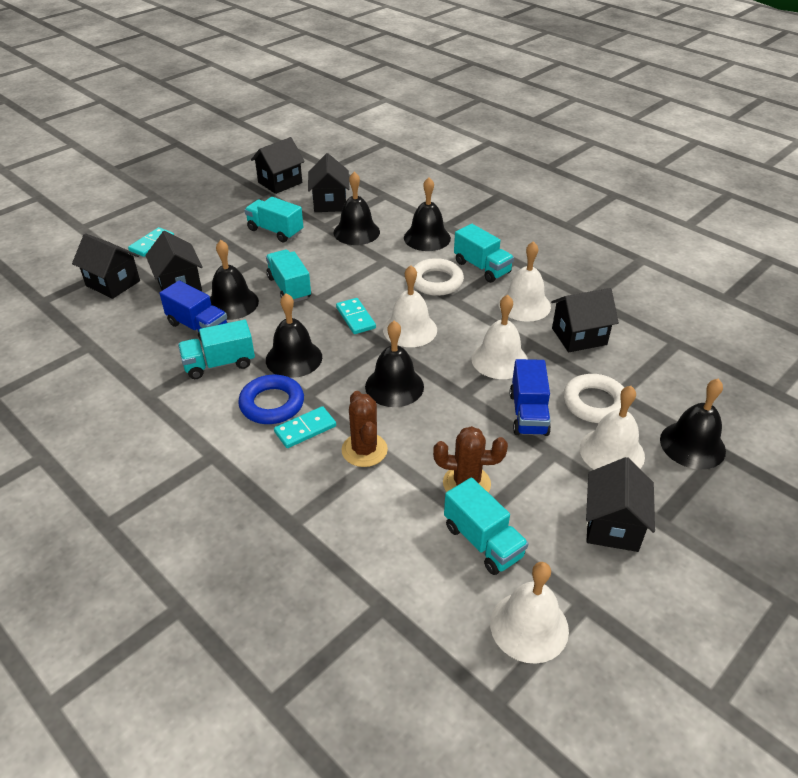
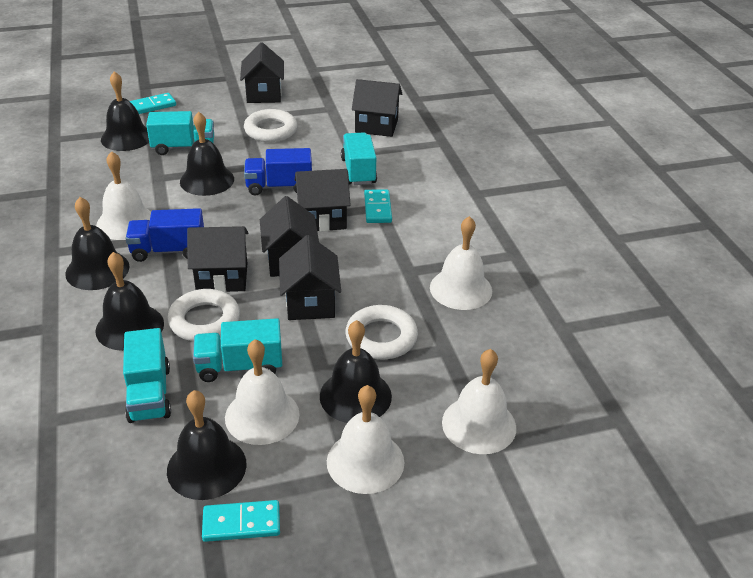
blue ring: [238,375,304,424] = 1 -> none = 0
brown cactus: [342,391,388,467] [433,426,508,492] = 2 -> none = 0
turquoise truck: [178,320,255,379] [244,197,303,242] [266,250,311,302] [444,477,529,575] [454,224,514,283] = 5 -> [123,328,171,423] [146,111,214,155] [193,318,282,382] [341,133,377,185] = 4
white ring: [413,258,464,296] [563,374,624,423] = 2 -> [167,289,240,341] [244,109,297,142] [345,305,418,359] = 3

